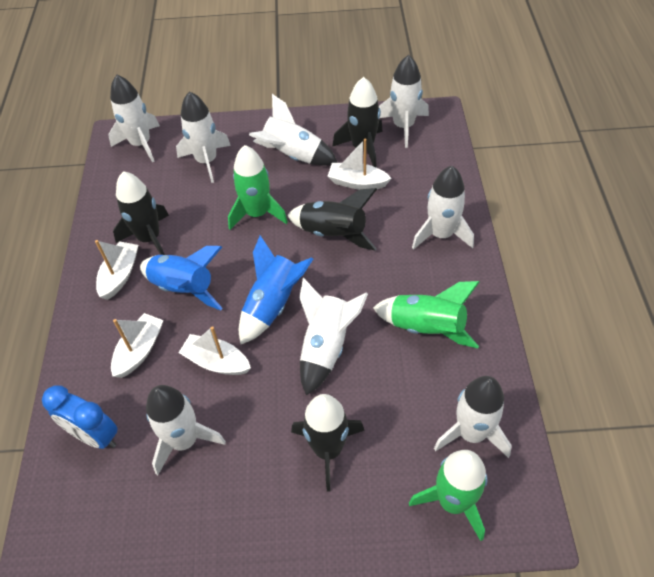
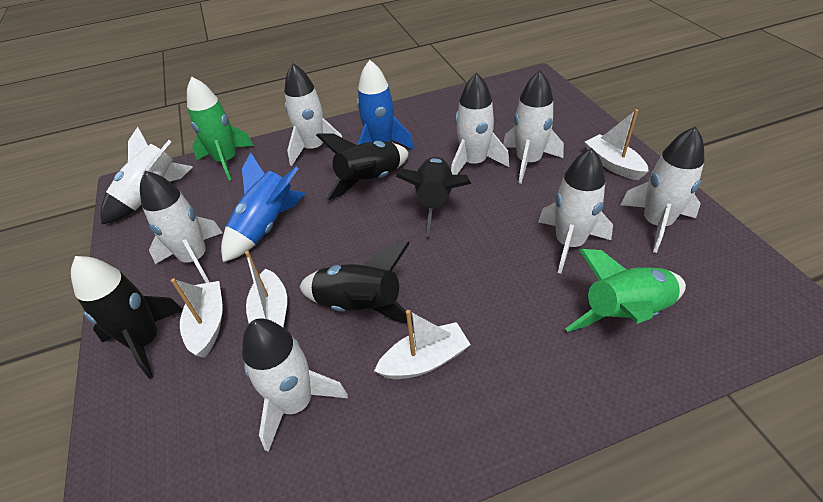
blue clock: [42,385,118,449] = 1 -> none = 0
green rocket: [228,145,288,230] [373,281,479,348] [409,450,487,541] = 3 -> [187,77,254,181] [565,249,686,332] = 2

